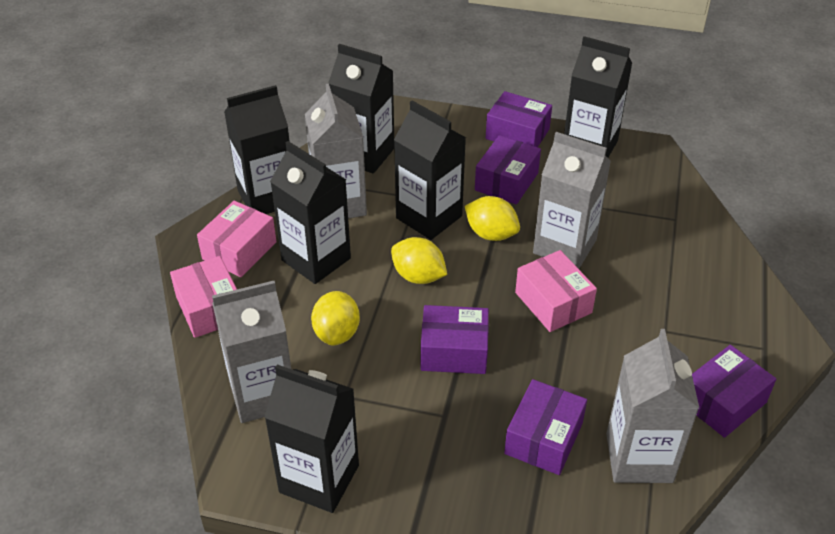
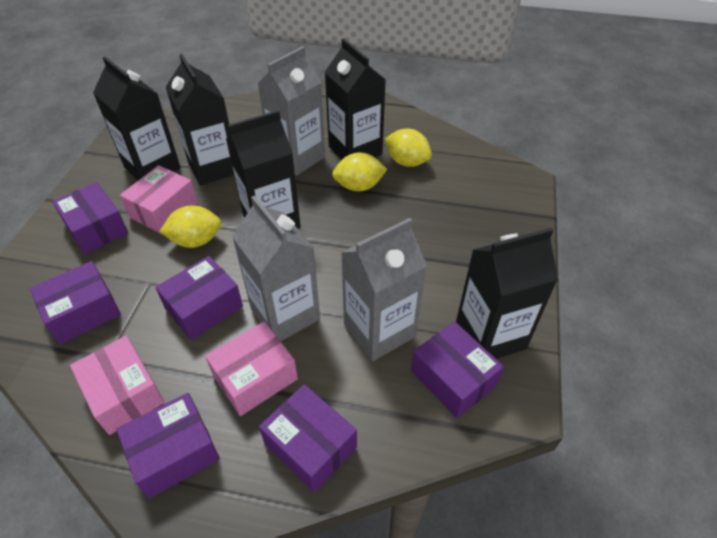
black carton: [224,85,290,214] [264,364,359,513] [270,141,351,284] [328,44,394,174] [394,101,466,240] [564,36,632,158] = 6 -> [93,56,181,180] [166,54,234,186] [226,110,301,229] [325,38,386,160] [456,228,558,359] = 5
grey carton: [212,281,291,423] [305,84,367,218] [533,132,611,269] [606,329,699,483] = 4 -> [232,195,320,341] [257,46,325,176] [341,218,427,361] = 3
purple box: [421,305,489,374] [475,135,541,205] [486,91,552,147] [504,379,587,475] [692,345,776,438] = 5 -> [30,261,121,344] [52,182,128,254] [116,393,220,498] [155,256,243,340] [259,384,357,492] [411,322,504,418] = 6

